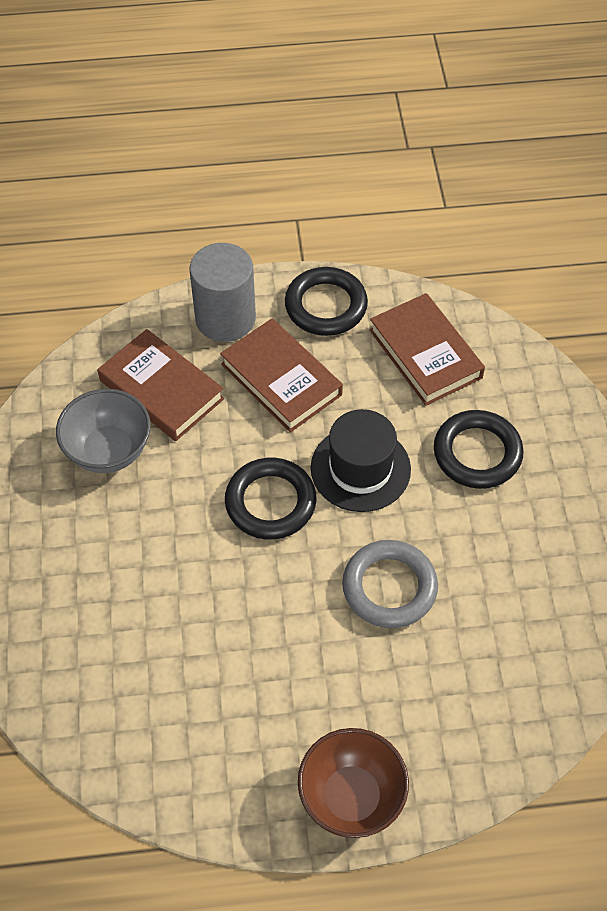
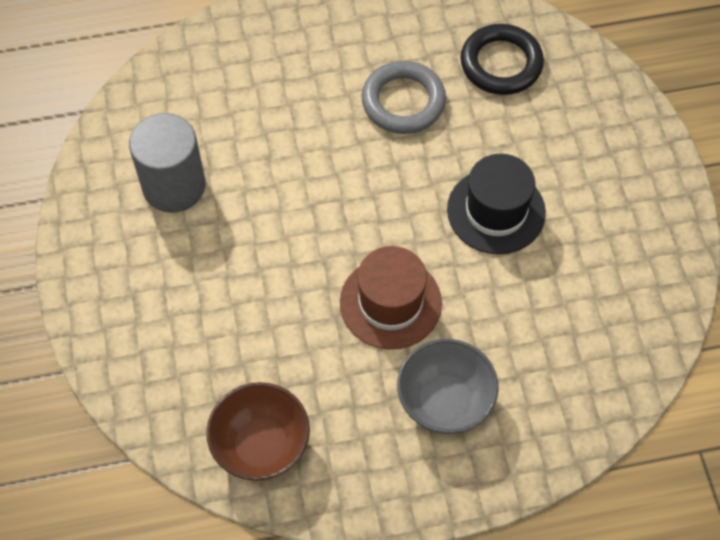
black ring: [225,458,316,540] [285,267,368,336] [434,410,524,489] = 3 -> [461,24,544,95] = 1
brown book: [98,329,224,441] [220,319,343,432] [369,293,485,406] = 3 -> none = 0
brown hat: none = 0 -> [340,246,442,350] = 1

